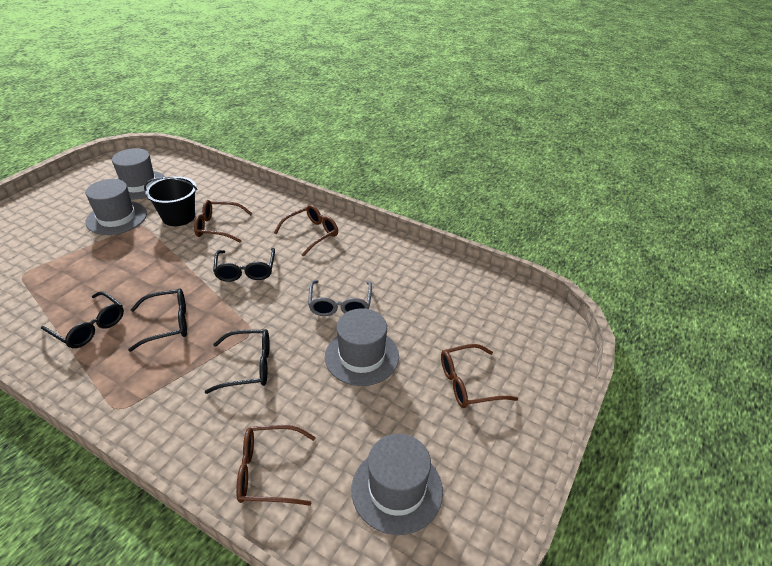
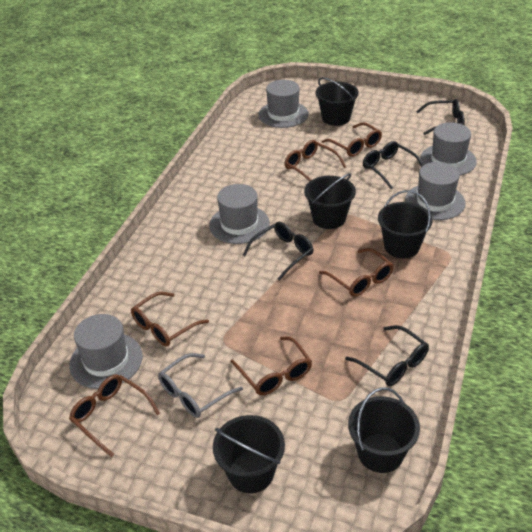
black bucket: [144,176,197,226] = 1 -> [213,415,285,493] [304,173,356,229] [316,78,359,126] [348,387,420,473] [378,190,432,258] = 5
brown glasses: [194,200,253,243] [236,425,316,506] [274,205,338,257] [441,344,518,408] = 4 -> [69,374,160,457] [131,292,209,346] [231,336,312,395] [285,140,346,182] [319,248,393,297] [322,123,382,157] = 6
grey hat: [85,179,147,235] [112,148,165,200] [325,308,399,386] [351,434,443,535] = 4 -> [69,314,143,389] [209,184,270,244] [258,80,309,128] [405,162,466,220] [420,122,477,176] = 5

